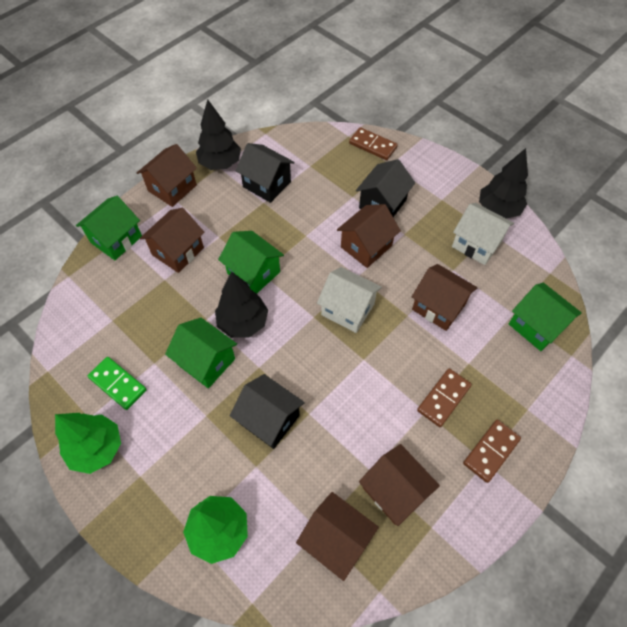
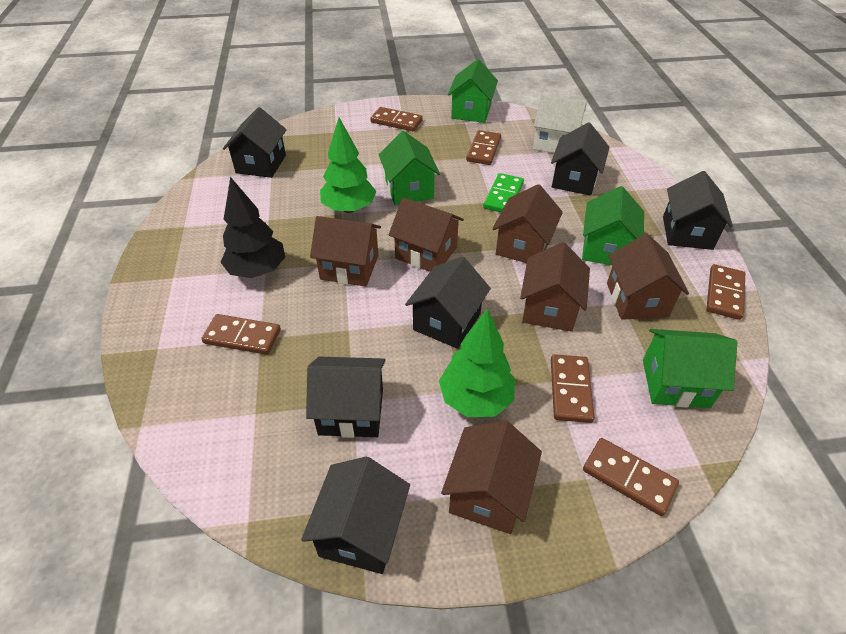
black house: [230,374,305,449] [236,143,295,203] [356,159,415,217] = 3 -> [223,107,287,178] [301,457,410,574] [306,357,386,438] [405,256,491,349] [551,122,610,196] [663,171,733,250] = 6
black tree: [196,99,241,170] [215,271,268,338] [479,148,528,219] = 3 -> [221,177,285,278] = 1
brown domino: [349,127,398,160] [417,369,472,427] [463,420,521,483] = 3 -> [201,314,281,355] [370,107,423,131] [466,130,501,165] [551,354,595,423] [583,438,679,516] [706,264,745,320] = 6
white house: [317,267,382,333] [452,203,514,265] = 2 -> [533,95,587,153] = 1

